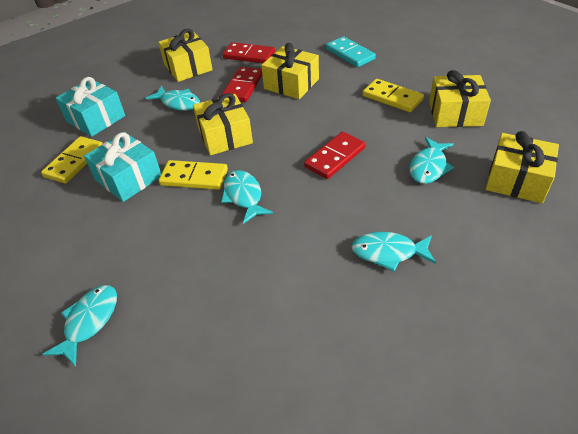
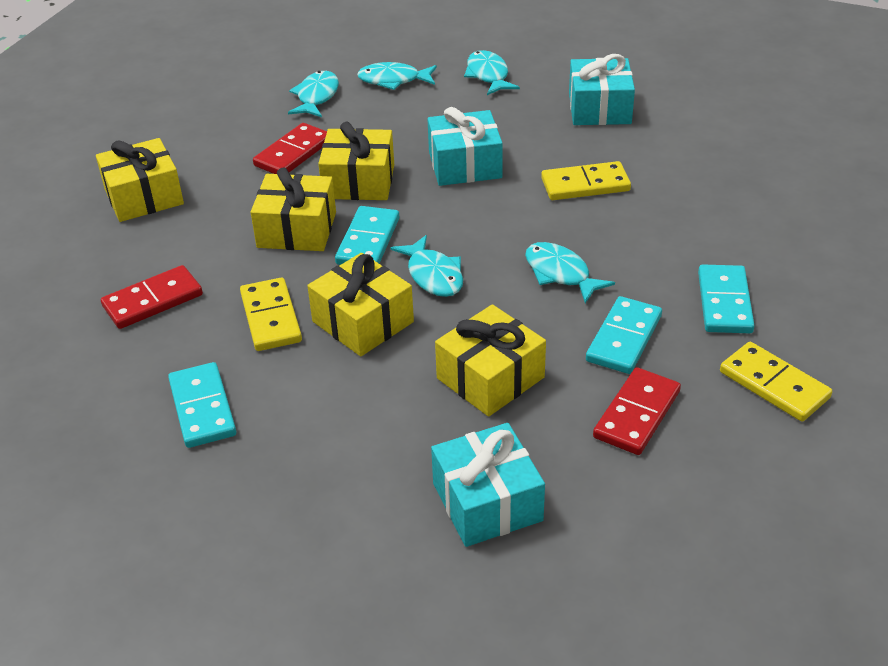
turquoise domino: [326,36,376,67] = 1 -> [168,362,236,448] [335,206,400,265] [586,296,662,374] [698,264,755,333] = 4
turquoise gift: [56,77,125,137] [84,132,161,202] = 2 -> [428,107,503,186] [431,423,545,547] [569,54,635,125] = 3

